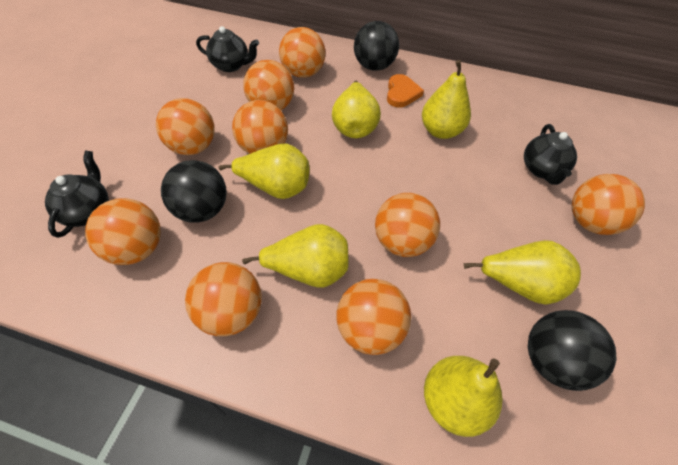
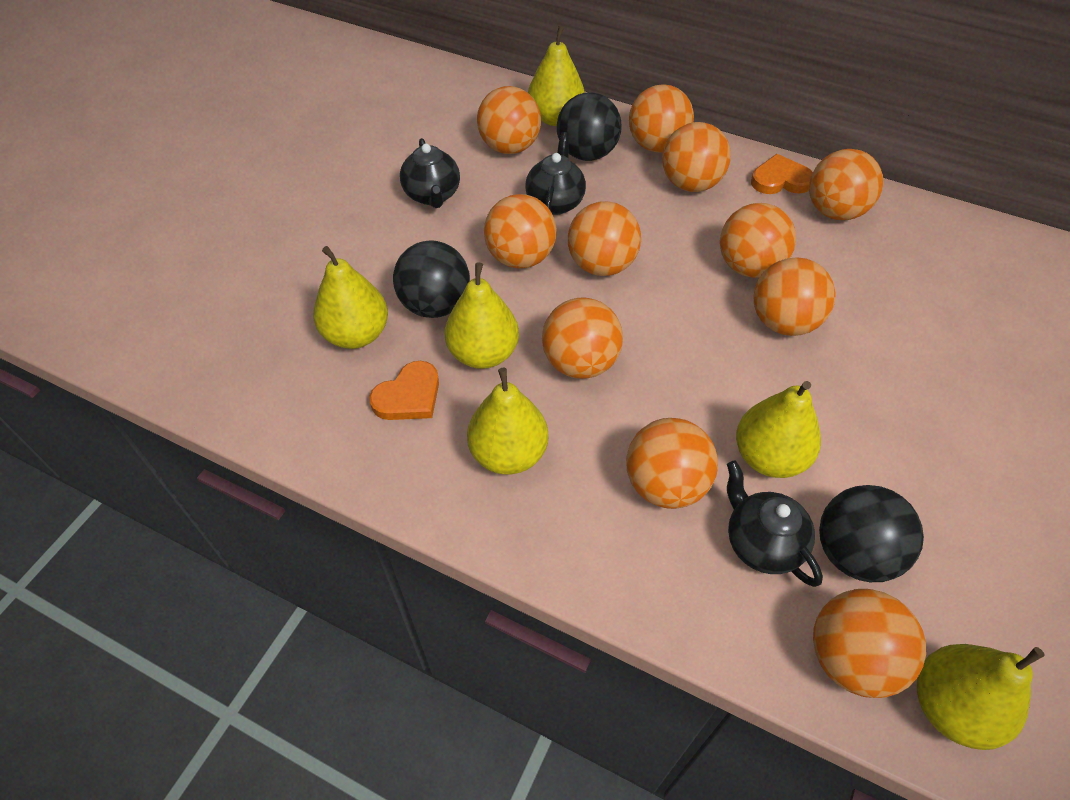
orange ball: [85,198,161,265] [156,98,215,155] [185,262,262,336] [232,100,288,154] [243,60,294,110] [279,27,326,78] [336,279,411,355] [375,193,440,257] [572,174,645,235] = 9 -> [477,86,541,154] [484,194,557,269] [542,297,623,379] [568,201,641,276] [626,418,718,509] [629,85,694,153] [662,122,731,192] [720,203,796,278] [753,257,835,336] [809,149,883,220] [813,589,926,698] = 11
orange heart: [387,74,424,108] = 1 -> [369,361,439,420] [751,154,813,194] = 2

